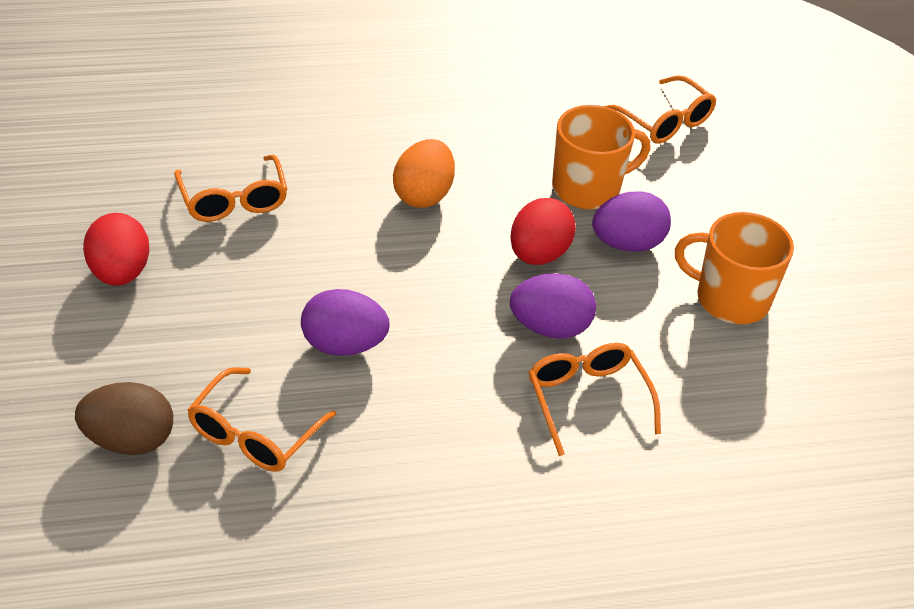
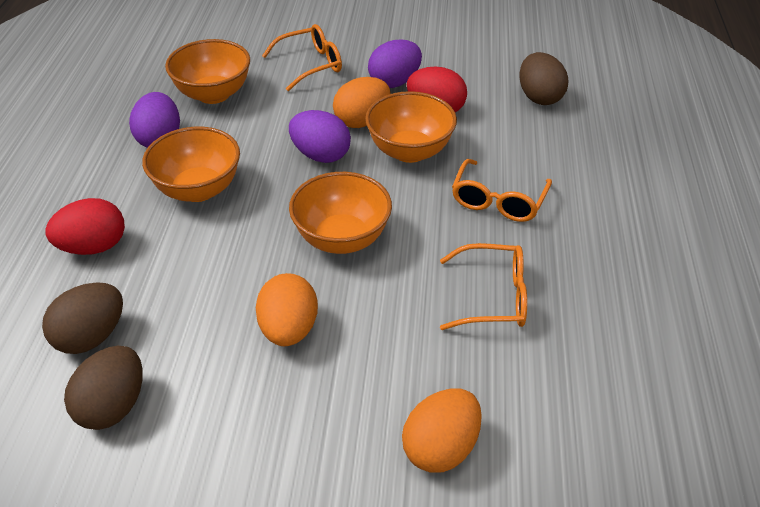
brown egg: [75,382,173,455] = 1 -> [42,282,123,354] [64,346,143,430] [520,52,569,105] = 3
orange bowl: none = 0 -> [142,127,240,202] [165,39,250,104] [289,172,392,254] [365,91,457,163] = 4
orange egg: [393,139,455,208] = 1 -> [256,273,318,346] [333,77,391,128] [402,388,482,473] = 3
orange glasses: [174,155,287,222] [187,367,336,472] [528,343,661,456] [604,75,717,143] = 4 -> [262,24,342,91] [440,243,527,330] [452,159,552,222] = 3
orange mug: [552,105,651,209] [675,212,794,324] = 2 -> none = 0

